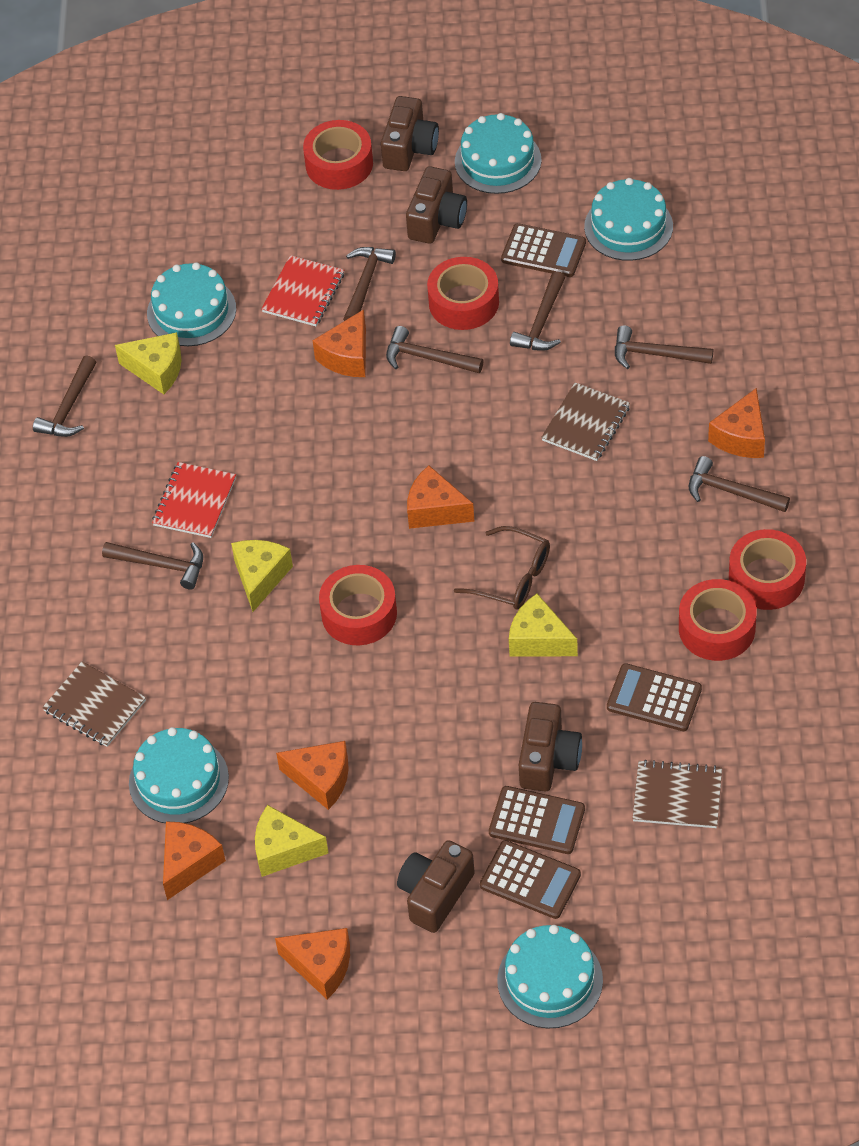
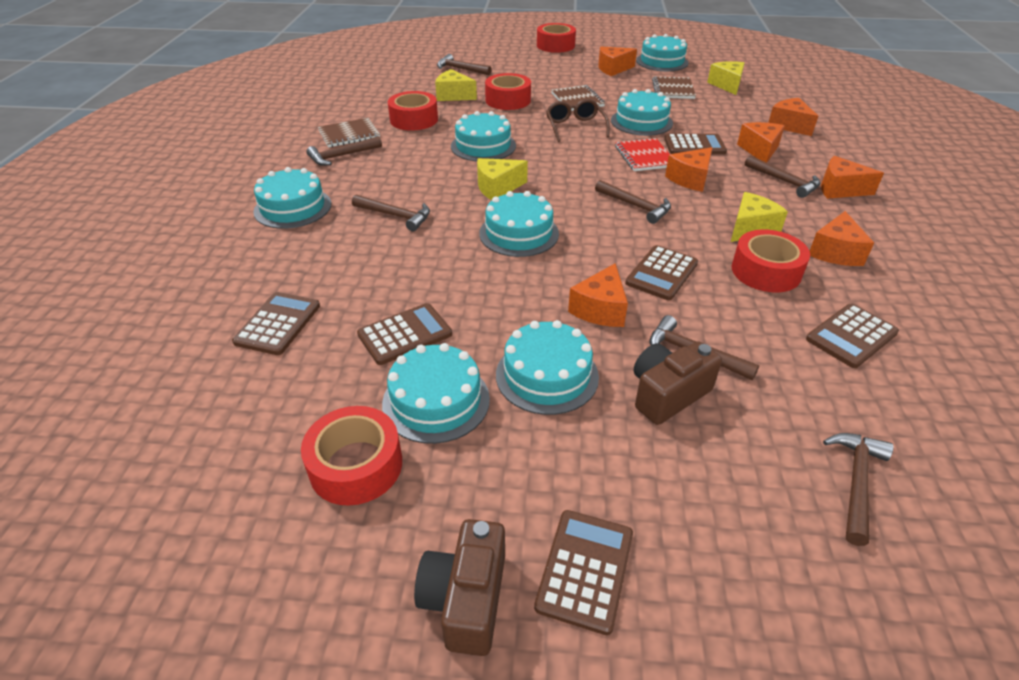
brown calculator: [480,840,581,919] [489,786,585,854] [501,223,586,277] [607,663,702,731] = 4 -> [232,292,320,355] [357,303,452,365] [534,510,633,635] [625,245,698,300] [664,134,727,155] [806,304,899,368] = 6
brown camera: [381,96,439,171] [397,840,475,933] [406,166,467,244] [519,702,582,791] = 4 -> [414,519,505,656] [634,341,722,425] = 2
orange cheese: [163,821,226,900] [275,928,350,999] [276,741,349,810] [312,310,366,377] [407,466,474,529] [708,388,765,458] = 6 -> [568,263,628,327] [598,47,637,76] [665,147,712,192] [737,122,784,163] [768,98,818,136] [810,211,874,266] [821,156,884,199] = 7
red notebook: [152,462,236,538] [261,255,344,326] = 2 -> [615,138,670,171] = 1
turquoise cake: [129,727,229,823] [147,262,236,346] [455,113,542,194] [497,925,603,1029] [584,178,673,261] = 5 -> [253,167,331,229] [382,343,490,444] [451,111,516,161] [479,191,559,257] [496,320,599,415] [611,89,673,136] [636,34,689,71] = 7

